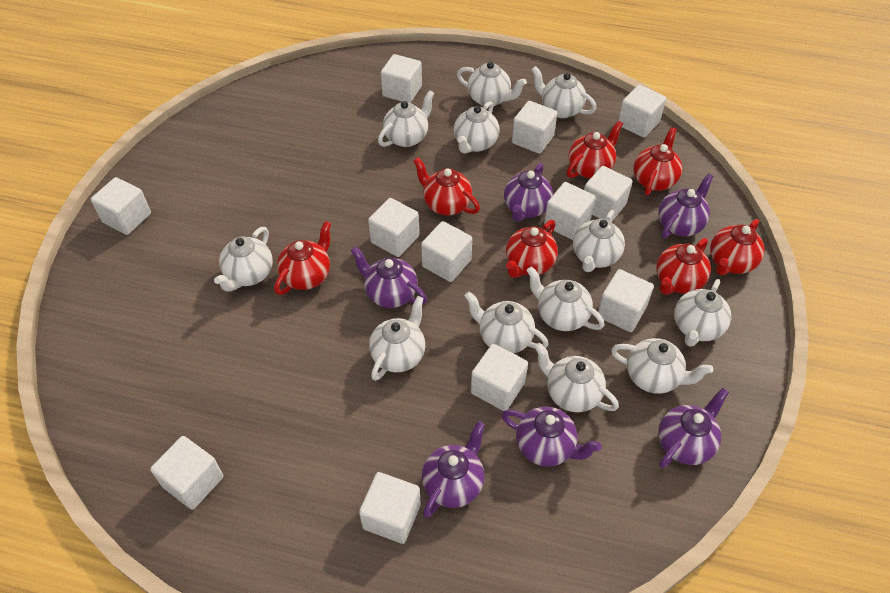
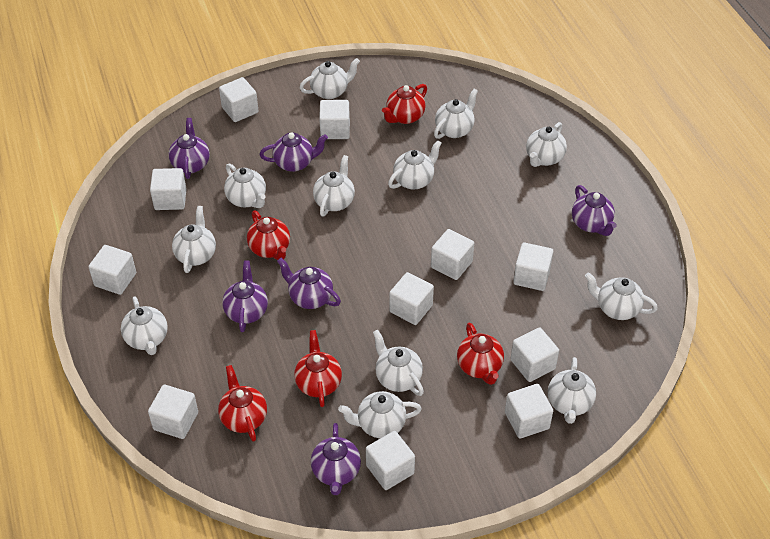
red teapot: [274,221,331,295] [413,157,480,216] [506,220,558,278] [567,121,623,178] [633,127,682,195] [656,238,711,295] [710,219,765,275] = 7 -> [218,365,267,442] [247,210,290,260] [294,330,342,407] [382,84,427,124] [457,323,504,385] = 5
white cube: [91,177,151,235] [150,436,223,510] [359,472,421,544] [368,198,419,257] [381,54,422,103] [421,221,472,282] [471,344,528,411] [512,101,557,154] [544,182,596,240] [584,166,633,221] [598,269,654,332] [618,85,666,138] = 12 -> [88,245,136,295] [148,385,198,439] [150,168,187,210] [219,77,258,122] [319,100,350,139] [366,431,415,490] [389,272,434,325] [431,229,474,280] [505,384,553,439] [510,327,559,382] [513,242,553,291] = 11

